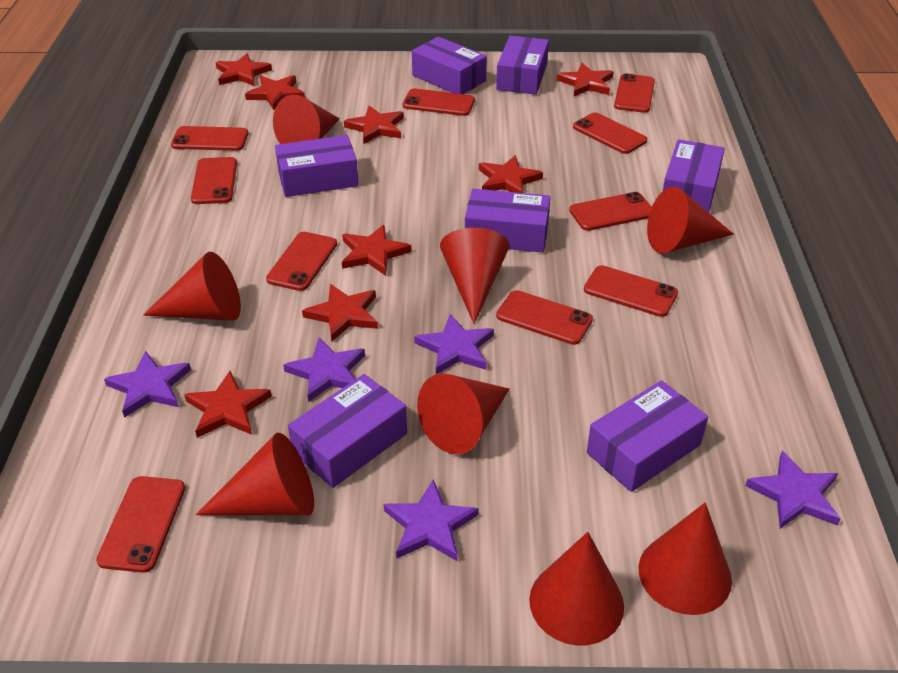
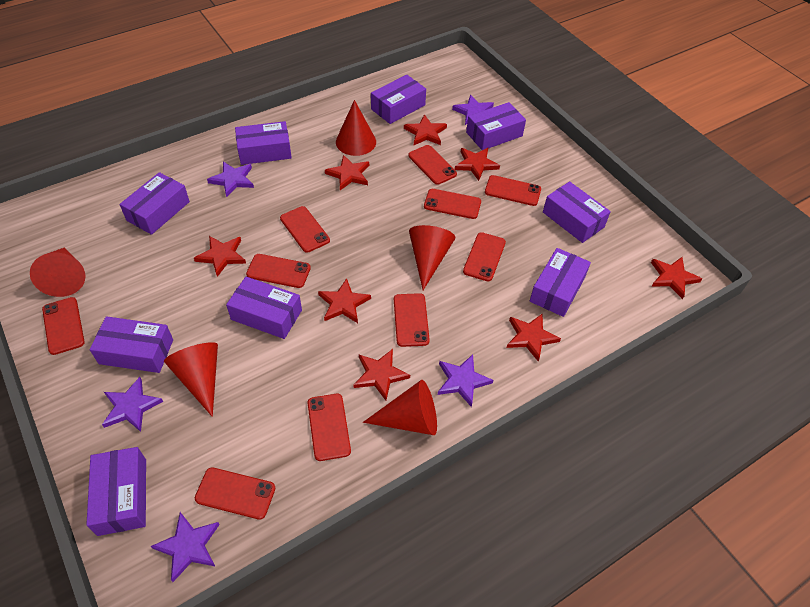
purple box: [275,135,359,197] [288,374,407,488] [412,37,487,94] [465,189,550,253] [496,35,549,95] [587,380,708,492] [662,139,725,213] = 7 -> [86,447,146,536] [90,316,173,373] [119,172,190,235] [226,277,302,339] [235,121,292,165] [371,75,426,124] [466,102,526,150] [530,248,591,317] [543,181,611,243] = 9
red cone: [143,252,241,321] [196,433,314,516] [273,95,340,144] [417,374,509,454] [440,228,509,324] [529,532,624,646] [639,503,732,615] [647,187,734,253] = 8 -> [30,248,86,297] [164,342,218,417] [336,100,376,156] [363,380,437,435] [409,225,455,290] = 5

